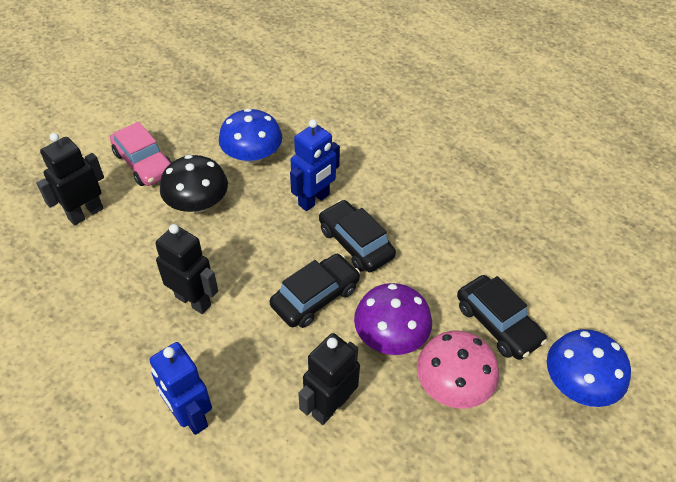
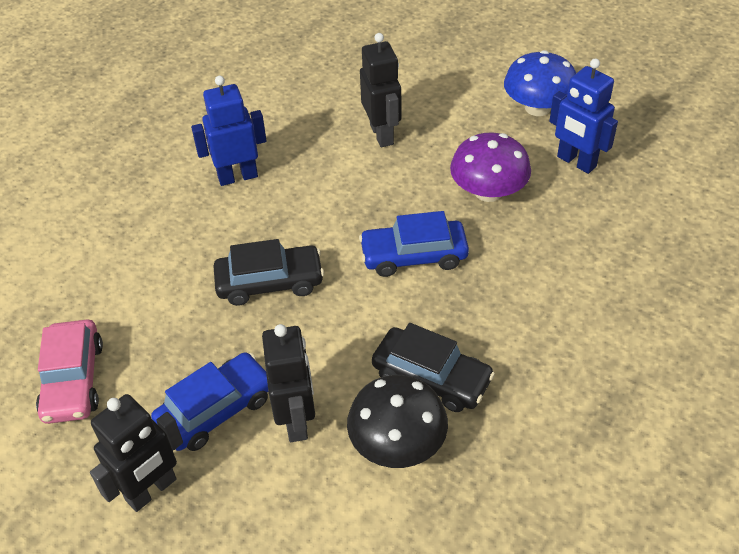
black car: [270,254,360,328] [319,200,396,272] [457,275,547,360] = 3 -> [213,239,324,306] [372,323,495,412] = 2
blue car: none = 0 -> [151,352,268,451] [359,211,469,277] = 2
blue mushroom: [219,108,282,164] [547,329,631,407] = 2 -> [504,50,576,116] = 1
pink mushroom: [417,331,499,408] = 1 -> none = 0

